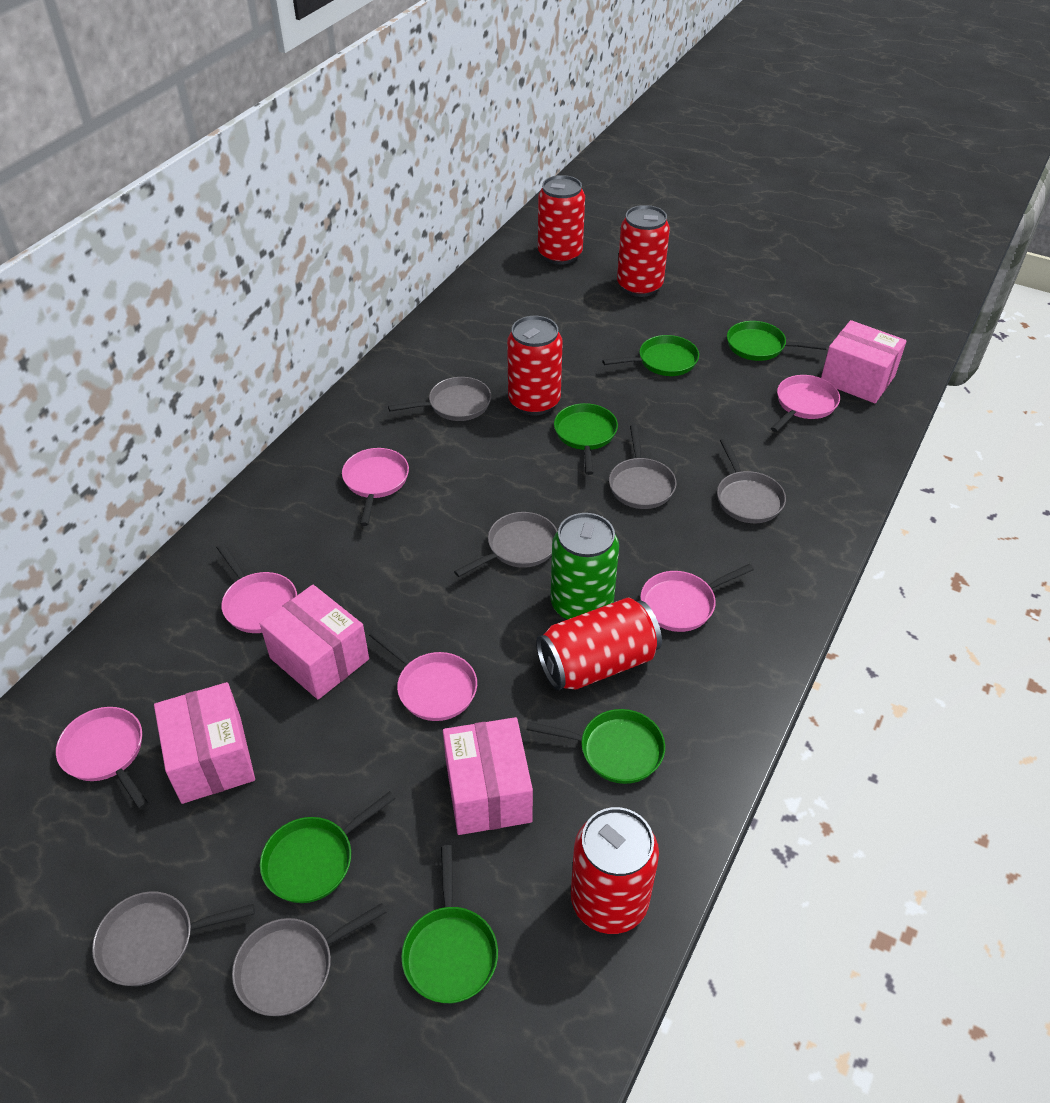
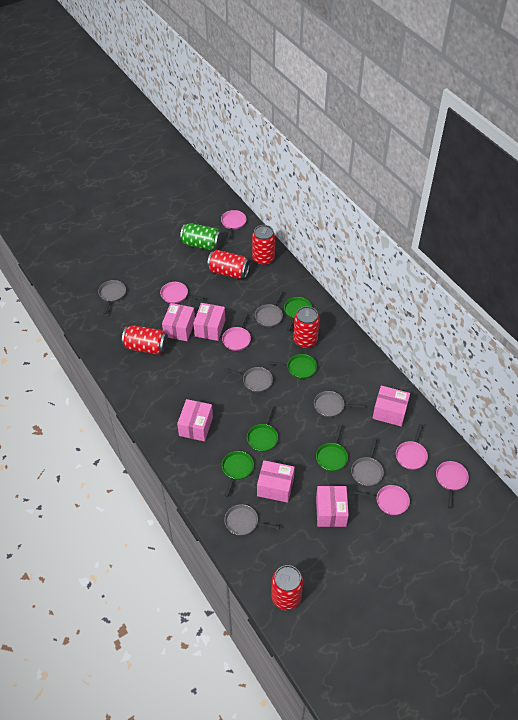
green pan: [260,791,396,903] [401,845,498,1003] [526,709,665,784] [554,403,618,475] [602,335,699,376] [727,321,827,361] = 6 -> [222,451,254,497] [247,406,278,452] [268,354,317,379] [284,297,312,331] [316,425,348,471] = 5
pink box: [154,682,255,804] [260,585,369,700] [443,717,533,835] [821,320,907,403] = 4 -> [162,303,195,341] [177,399,213,441] [193,303,225,341] [257,460,295,503] [316,486,349,527] [372,385,410,426] = 6

